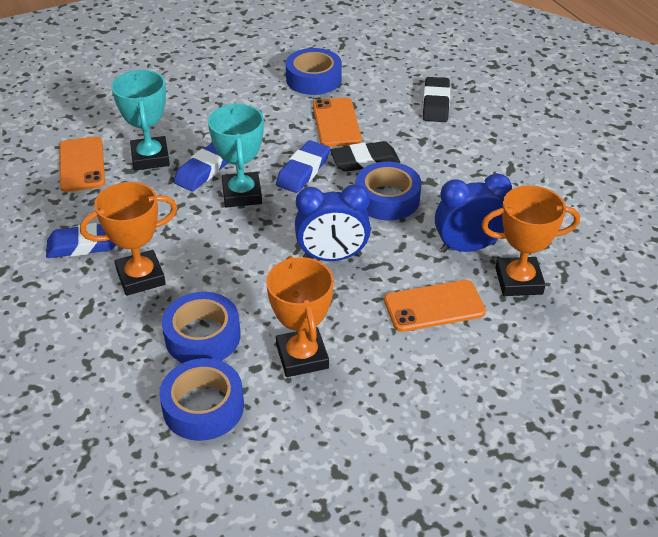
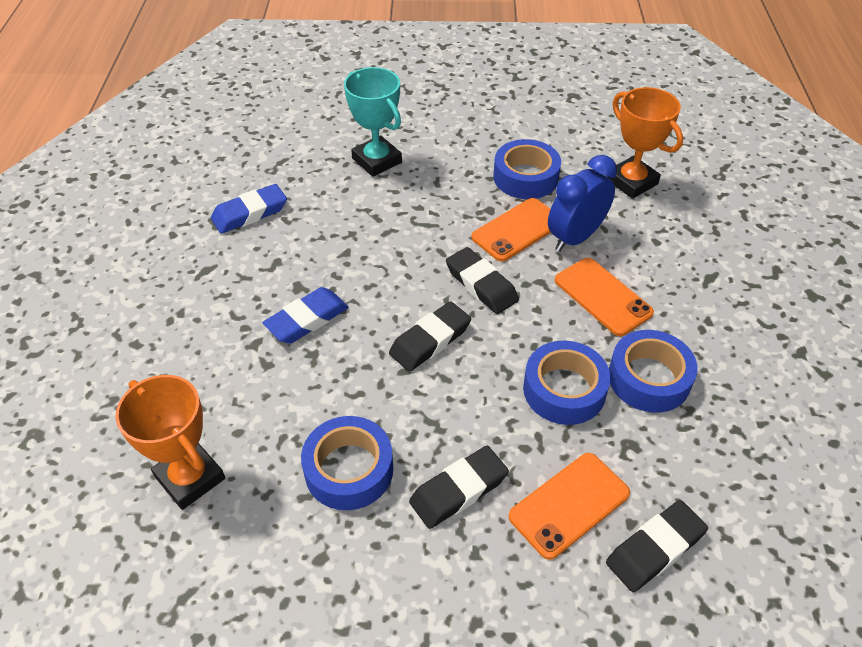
black eraser: [330,141,400,172] [423,77,450,122] = 2 -> [389,301,471,372] [409,446,509,529] [446,247,519,314] [606,500,708,592] = 4
blue clock: [295,184,371,261] [435,173,512,253] = 2 -> [548,155,617,252] = 1
blue eraser: [46,223,116,258] [174,142,228,192] [276,140,330,193] = 3 -> [211,184,287,234] [263,287,349,344] = 2
orange trophy: [80,182,177,296] [266,256,334,377] [481,185,580,296] = 3 -> [115,375,225,510] [606,87,683,199] = 2
turquoise trophy: [111,70,170,171] [208,104,264,208] = 2 -> [344,67,402,177] = 1

